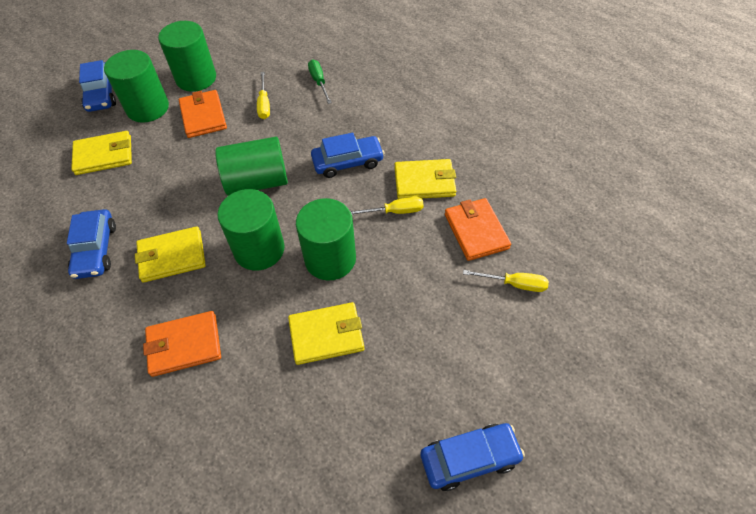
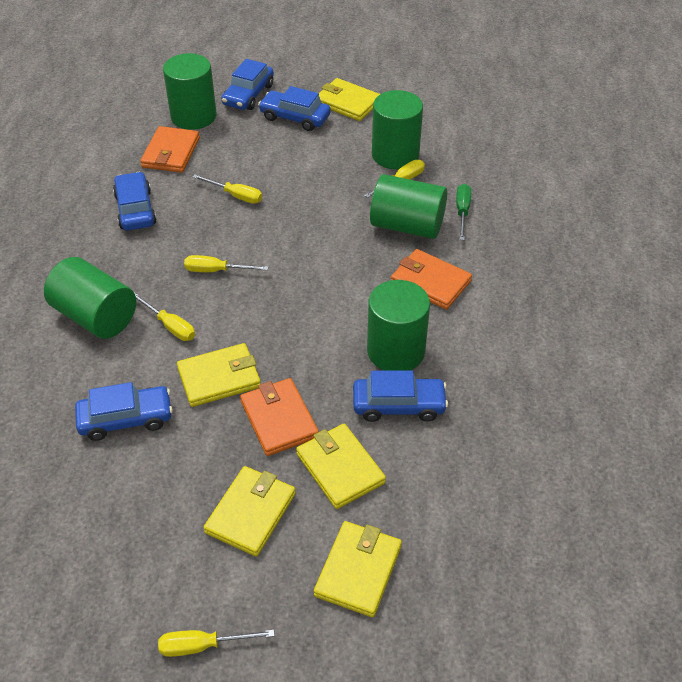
blue car: [67,209,116,279] [79,60,116,112] [311,133,385,178] [421,423,525,491] = 4 -> [75,382,173,441] [113,172,157,231] [221,59,274,110] [258,86,331,131] [353,370,448,422] = 5
yellow screwdriver: [257,72,270,119] [350,197,424,215] [463,270,549,292] = 3 -> [134,293,195,341] [158,630,274,657] [184,255,268,272] [193,174,262,204] [364,160,425,198] = 5
yellow wallet: [71,131,132,175] [135,226,206,282] [288,302,364,365] [394,159,456,199] = 4 -> [177,343,261,407] [204,466,296,557] [296,424,386,509] [314,521,402,617] [319,78,380,121] = 5

